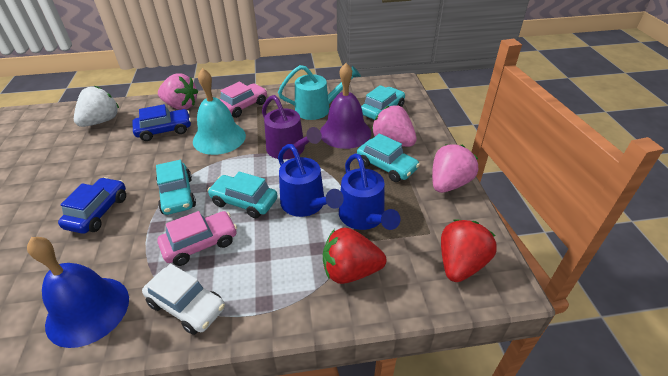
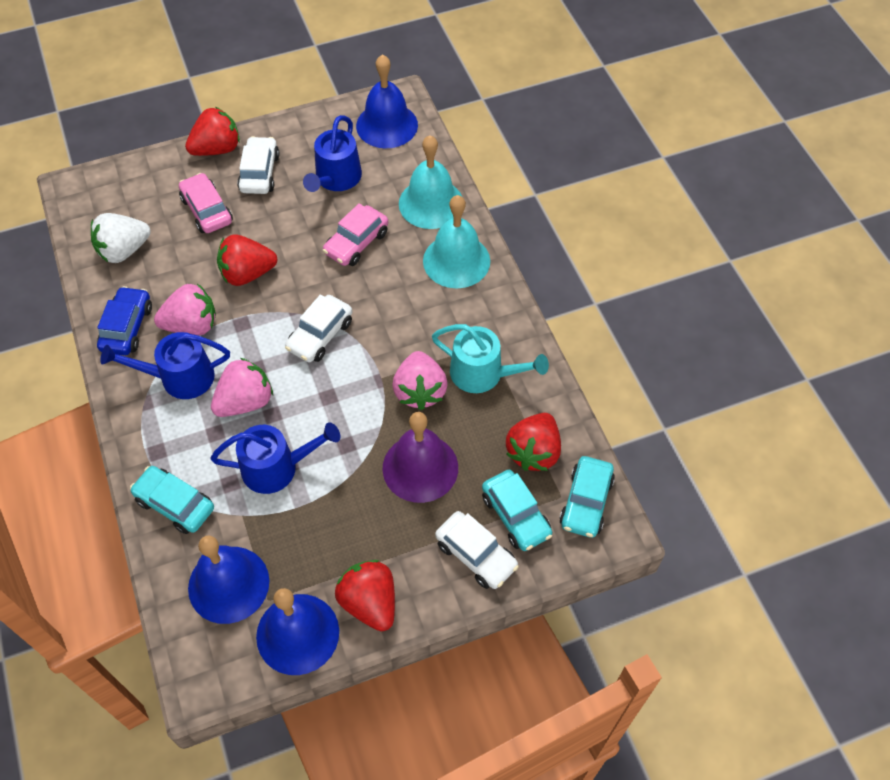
blue bell: [27,237,129,348] = 1 -> [188,536,269,624] [256,588,339,675] [356,54,418,148] = 3
blue car: [58,177,126,234] [133,104,191,141] = 2 -> [97,286,152,356] = 1
blue watering can: [278,144,344,217] [339,154,401,230] = 2 -> [100,332,230,399] [210,422,340,494] [303,115,362,192] = 3
purple watering can: [262,95,322,160] = 1 -> none = 0
red strawberry: [323,227,387,284] [441,219,497,282] = 2 -> [185,107,240,156] [217,234,277,286] [335,560,395,631] [506,413,561,471] = 4
turquoise bell: [193,68,246,155] = 1 -> [399,135,462,229] [423,195,490,288] = 2
turquoise car: [156,160,196,215] [207,172,278,218] [357,133,420,182] [361,85,405,120] = 4 -> [130,466,214,534] [482,470,552,551] [559,456,615,538] = 3
white car: [142,264,225,335] = 1 -> [237,136,280,194] [285,295,352,362] [435,511,519,589] = 3

